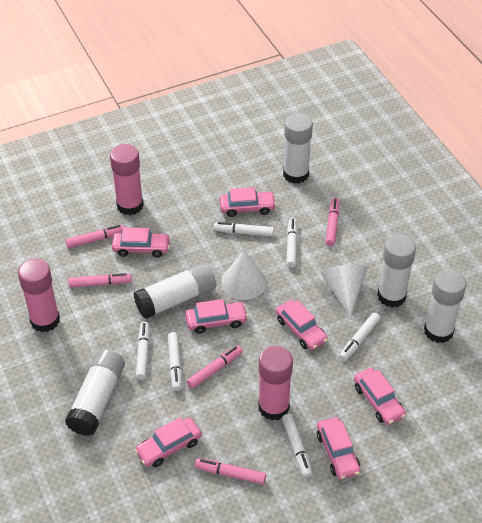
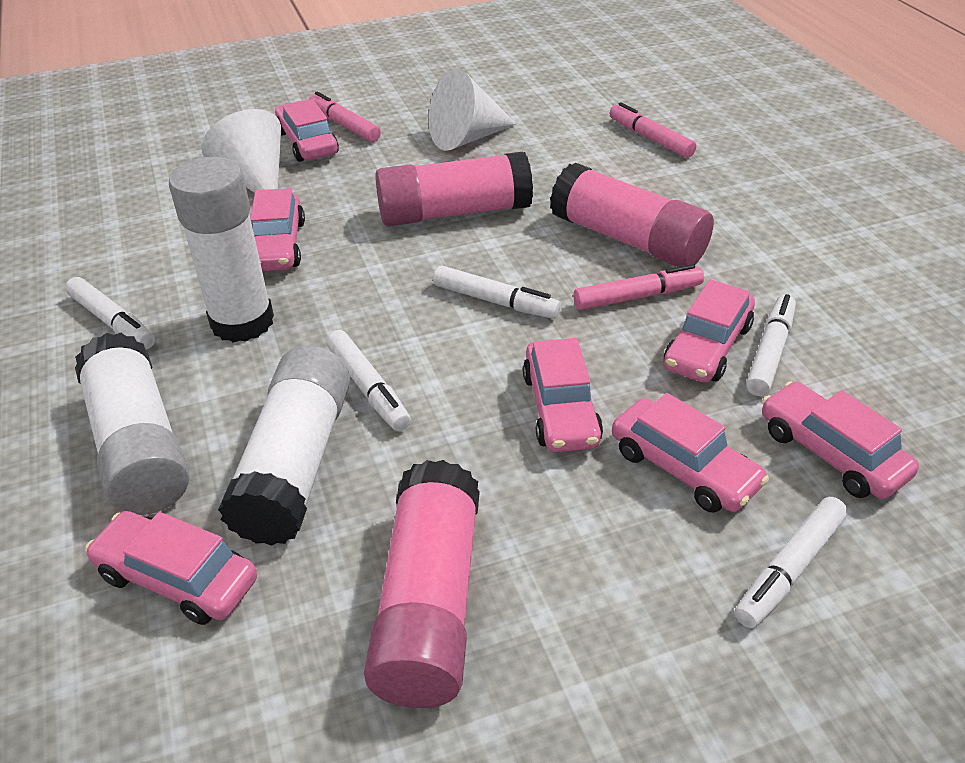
pink marker: [65,225,125,248] [68,273,131,288] [187,345,243,389] [195,458,266,484] [326,198,339,246] = 5 -> [309,91,381,142] [573,264,704,310] [610,102,697,158] = 3
white glue stick: [65,349,125,436] [133,263,216,319] [283,113,313,184] [377,234,416,307] [424,269,467,343] = 5 -> [75,333,189,515] [169,157,274,343] [218,345,350,546] = 3
white marker: [136,322,150,380] [168,332,182,391] [214,222,274,237] [282,414,313,478] [286,218,298,268] [339,312,381,361] = 6 -> [65,277,155,349] [326,330,411,431] [433,266,561,319] [735,497,848,628] [746,294,796,396] = 5

